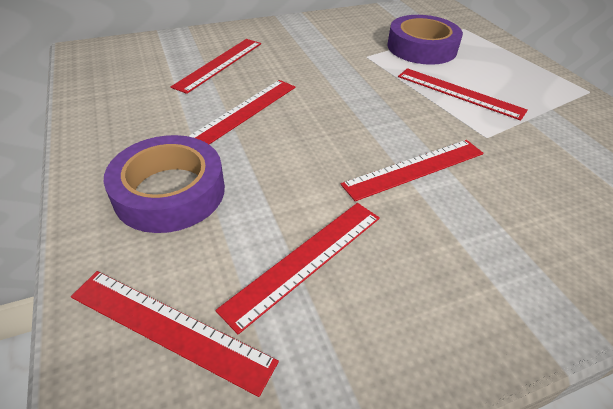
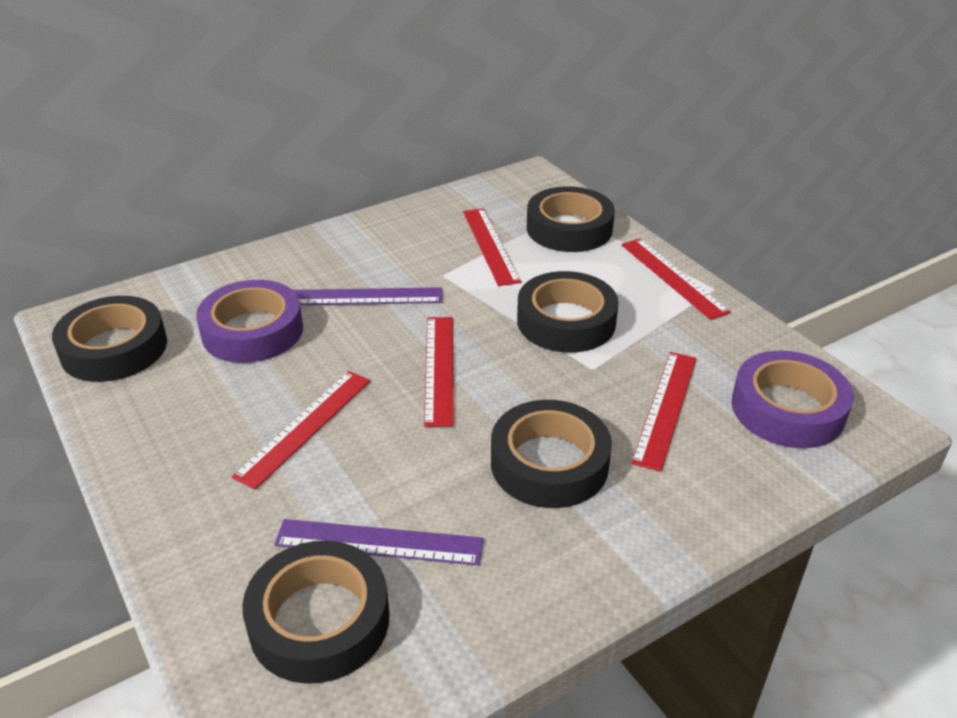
black tape: none = 0 -> [52,296,167,382] [242,541,389,684] [491,400,612,508] [517,271,619,353] [527,186,615,252] = 5
purple ruler: none = 0 -> [274,519,483,565] [293,287,442,305] = 2
red ruler: [71,271,279,397] [171,39,261,94] [188,80,295,144] [215,203,380,334] [341,140,484,201] [398,68,528,120] = 6 -> [232,371,370,490] [424,317,454,427] [463,208,521,286] [621,239,731,320] [631,352,697,472] = 5

